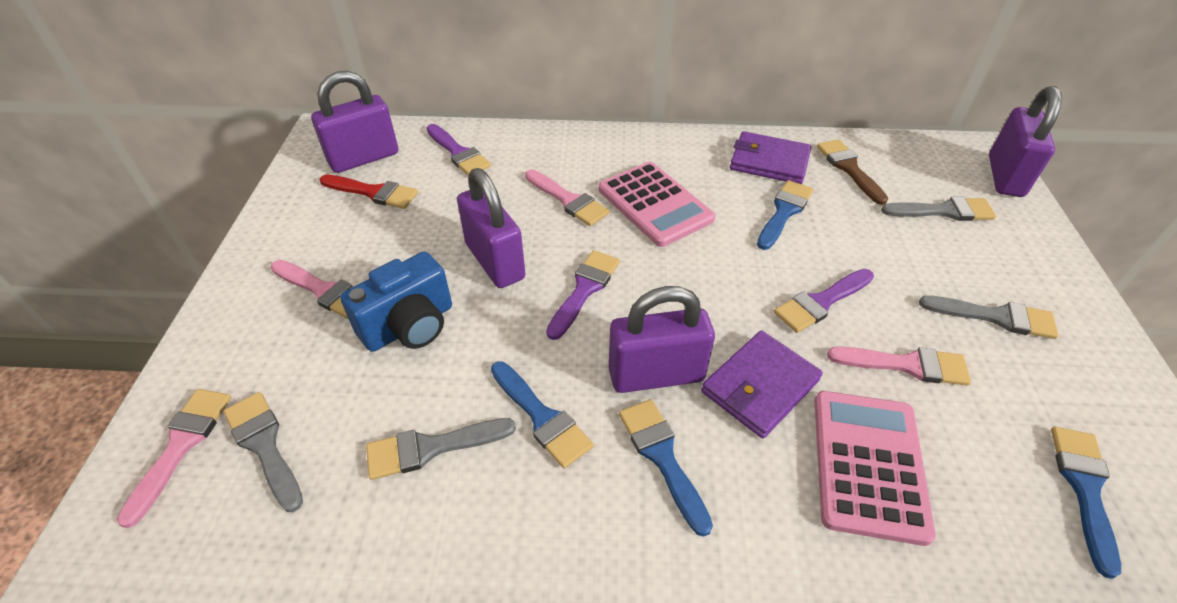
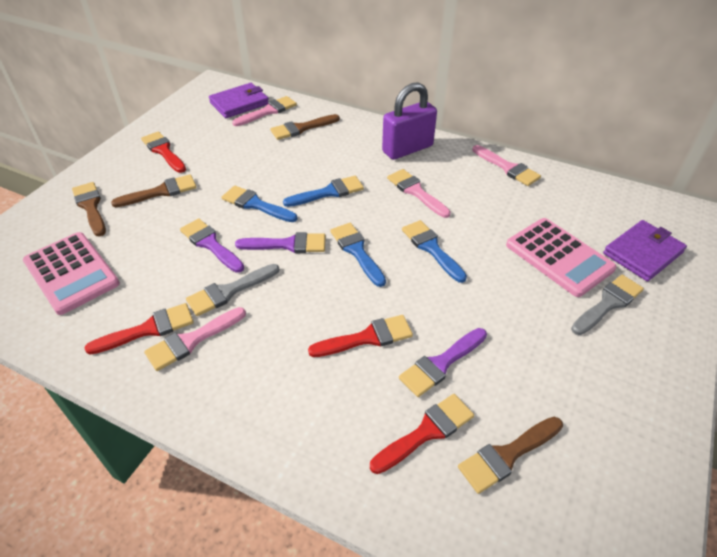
blue camera: [340,251,452,352] = 1 -> none = 0
brown brush: [817,139,888,205] = 1 -> [72,182,106,237] [111,174,196,207] [270,114,340,140] [458,417,563,494] = 4
grey brush: [224,392,303,512] [366,418,516,480] [881,197,996,221] [919,295,1059,339] = 4 -> [186,264,280,316] [571,275,644,335] = 2
purple padlock: [311,71,398,173] [457,168,526,288] [609,286,715,393] [989,86,1062,197] = 4 -> [382,83,437,160] = 1
red brush: [320,175,418,209] = 1 -> [84,303,194,354] [141,131,186,173] [308,315,413,357] [370,394,474,474] = 4

